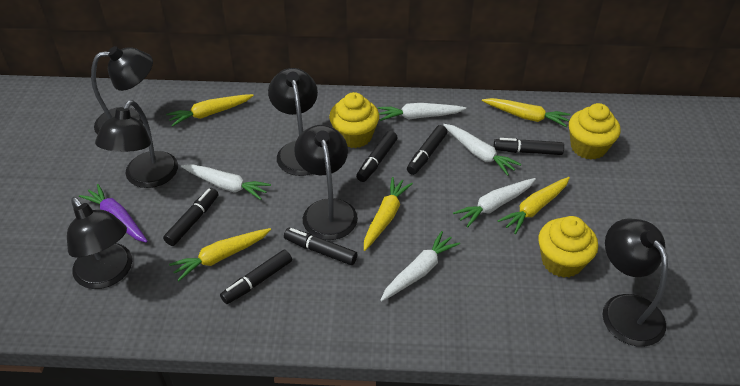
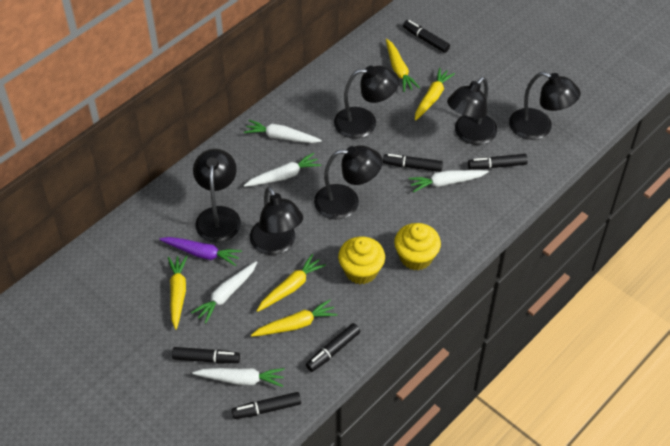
yellow cupcake: [329,92,379,148] [538,216,598,278] [569,103,621,159] = 3 -> [338,236,385,284] [394,223,441,270] = 2

